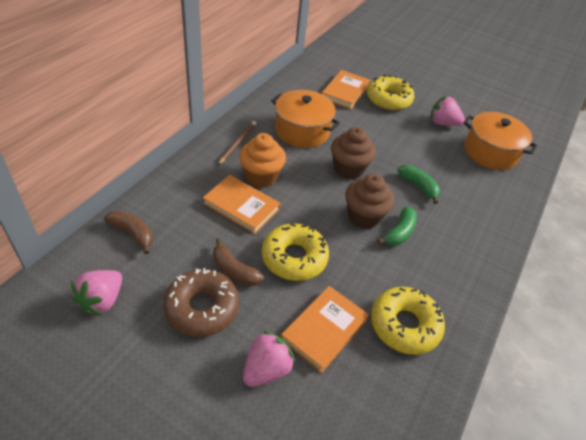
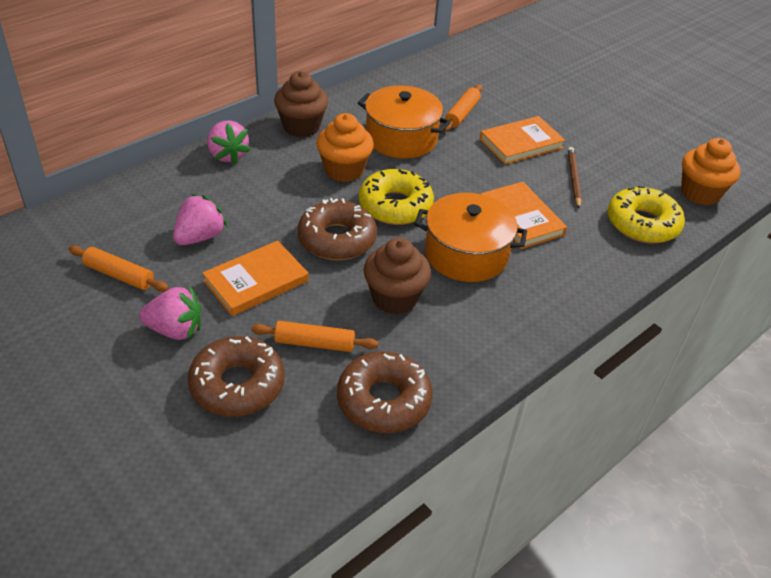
brown banana: [104,211,153,254] [213,238,264,286] = 2 -> none = 0
brown donut: [163,268,239,337] = 1 -> [188,336,285,417] [298,198,377,260] [337,351,433,433] = 3
green banana: [377,206,417,246] [397,165,440,204] = 2 -> none = 0
orange cupcake: [239,133,286,187] = 1 -> [316,113,374,182] [681,138,741,205] = 2
orange rolling pin: none = 0 -> [69,245,169,292] [251,321,379,352] [444,85,482,131] = 3
yellow donut: [262,223,329,281] [367,75,414,110] [371,287,445,355] = 3 -> [359,169,434,225] [608,185,685,243] = 2

